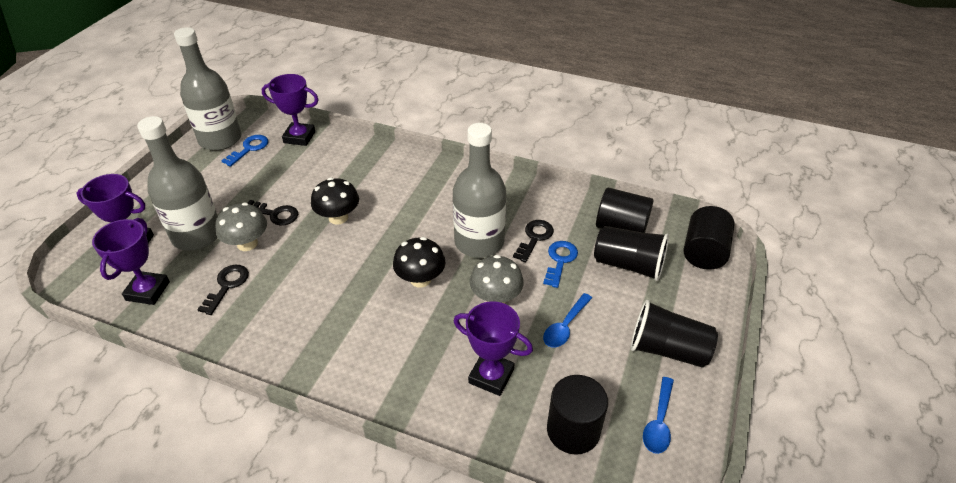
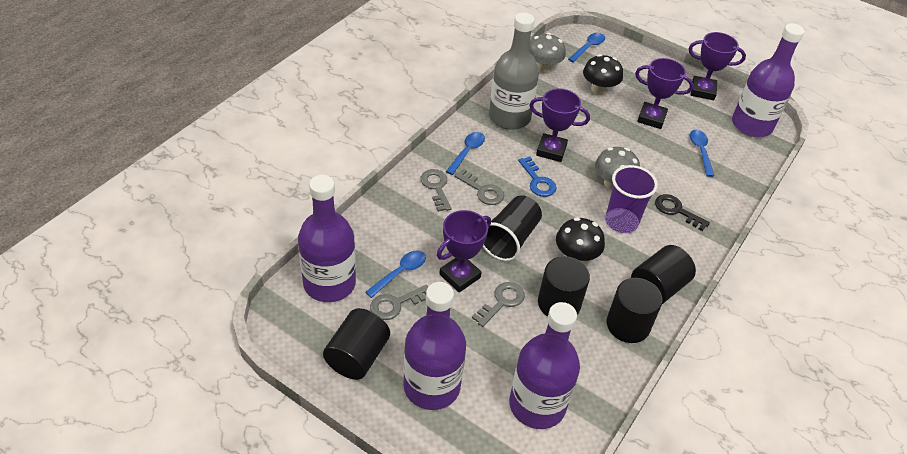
black cup: [594,226,669,281] [631,300,718,368] = 2 -> [483,195,542,261] = 1
black cylinder: [547,375,608,455] [596,188,653,233] [684,206,734,270] = 3 -> [323,308,390,380] [538,256,590,317] [607,278,663,343] [631,245,696,304] = 4
black key: [197,265,249,315] [248,200,298,225] [513,220,554,262] = 3 -> [655,194,710,231] = 1
blue key: [221,135,268,167] [543,241,578,288] = 2 -> [518,157,557,197] = 1
blue spoon: [543,293,592,347] [643,377,674,454] = 2 -> [365,251,426,298] [446,132,485,175] [568,33,605,63] [690,130,714,177] = 4
grey bottle: [137,116,218,251] [174,27,241,151] [453,123,506,258] = 3 -> [489,12,539,130] = 1
grey key: none = 0 -> [370,285,428,320] [420,169,451,212] [454,169,504,205] [472,282,525,327] = 4
purple bottle: none = 0 -> [298,175,356,302] [403,282,466,410] [509,302,580,429] [732,23,805,137] = 4
purple cup: none = 0 -> [605,165,658,233] = 1

